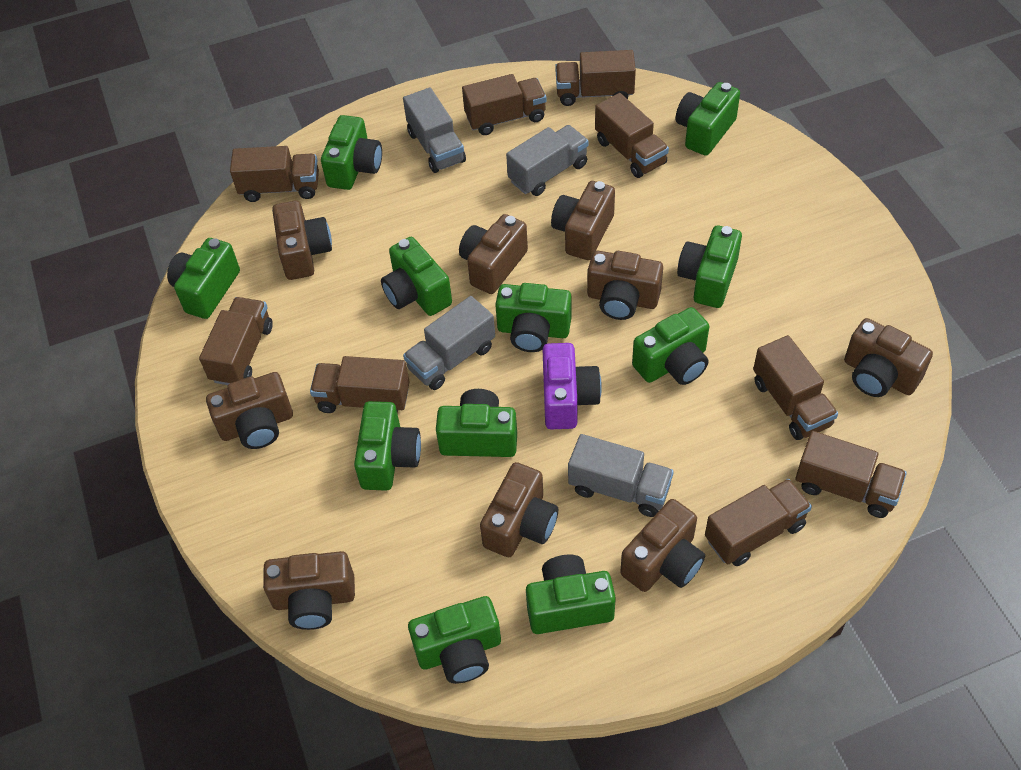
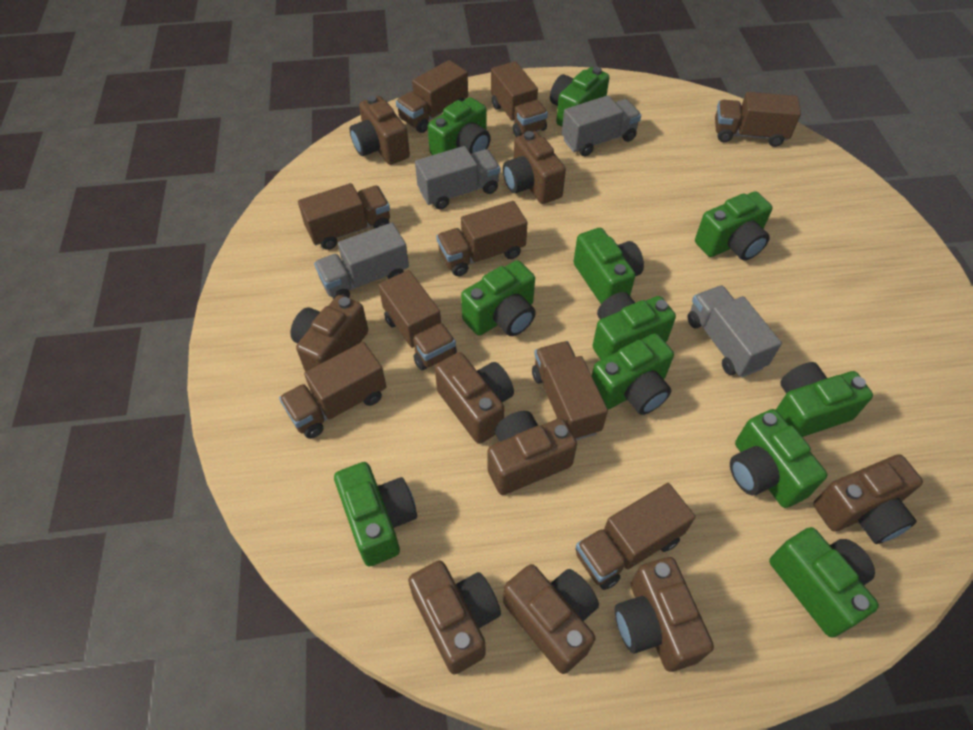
purple camera: [542,343,602,429] = 1 -> none = 0

